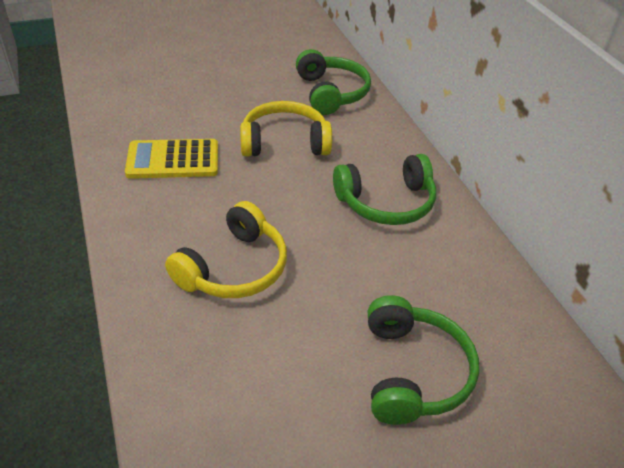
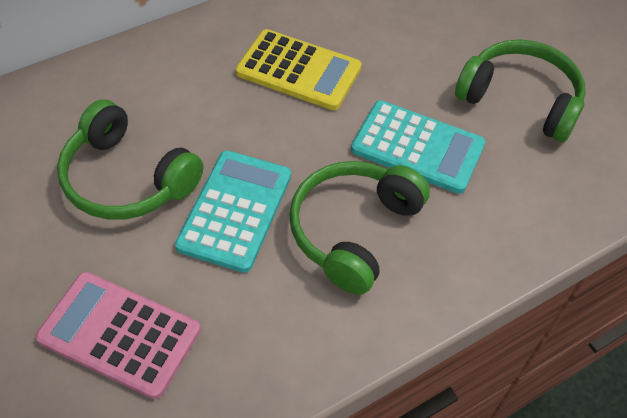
pink calculator: none = 0 -> [35,272,201,399] = 1
turquoise calculator: none = 0 -> [175,150,291,273] [351,100,485,194] = 2
yellow headphones: [165,201,287,298] [240,101,332,157] = 2 -> none = 0

